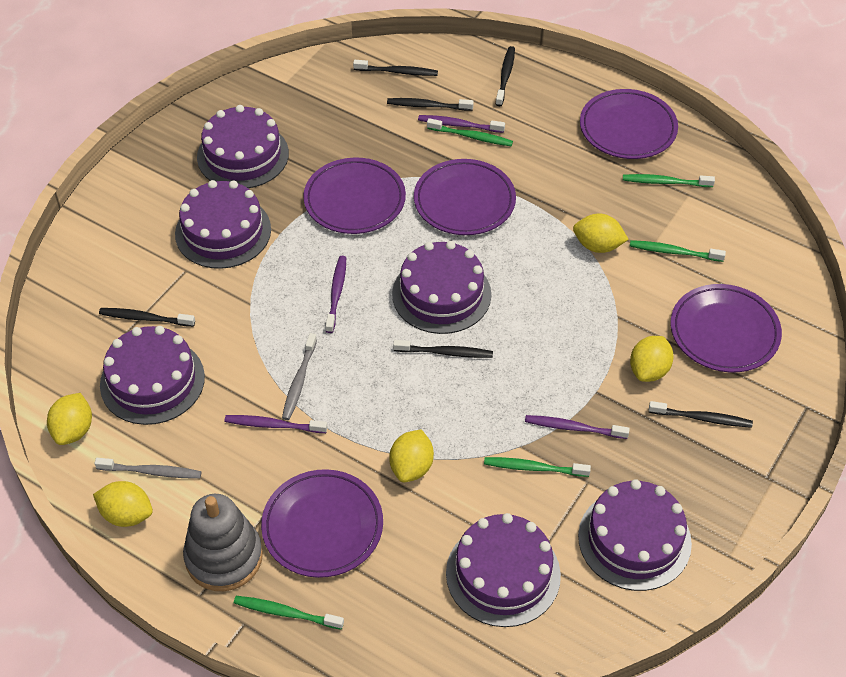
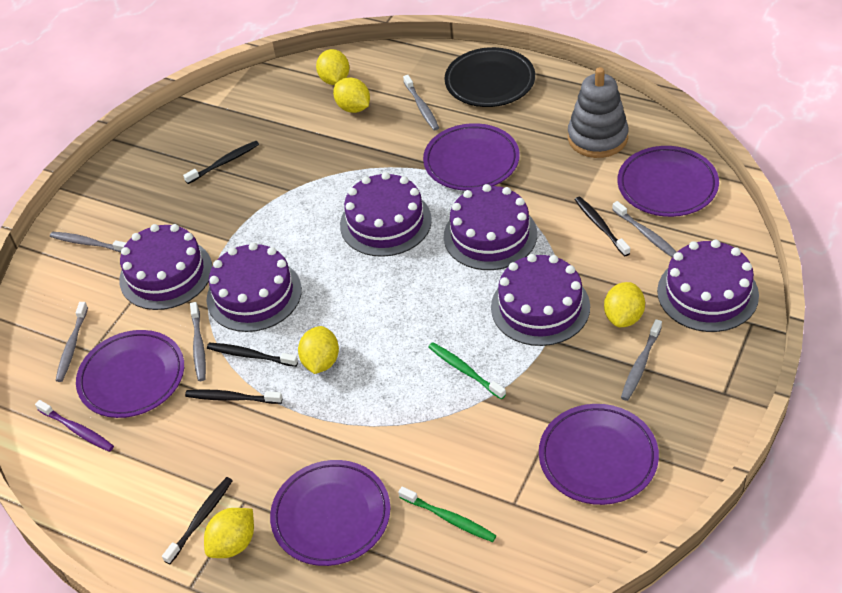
black plate: none = 0 -> [445,47,535,107] = 1
black toothbrush: [99,308,195,327] [353,60,438,76] [387,98,474,111] [393,340,493,358] [496,46,515,106] [649,401,753,428] = 6 -> [162,477,233,564] [183,141,259,184] [185,389,283,404] [207,343,298,367] [575,196,630,256] = 5
green toothbrush: [234,596,344,630] [427,118,513,146] [484,457,591,477] [623,174,715,187] [630,240,726,262] = 5 -> [398,486,497,542] [429,342,506,400] = 2
grey toothbrush: [95,458,202,479] [282,333,317,420] = 2 -> [50,232,126,252] [55,302,88,382] [190,302,206,381] [403,75,439,130] [612,201,677,257] [621,319,662,401] = 6
purple toothbrush: [225,415,327,433] [326,256,346,333] [418,115,505,133] [525,415,630,439] = 4 -> [35,400,114,452] = 1

